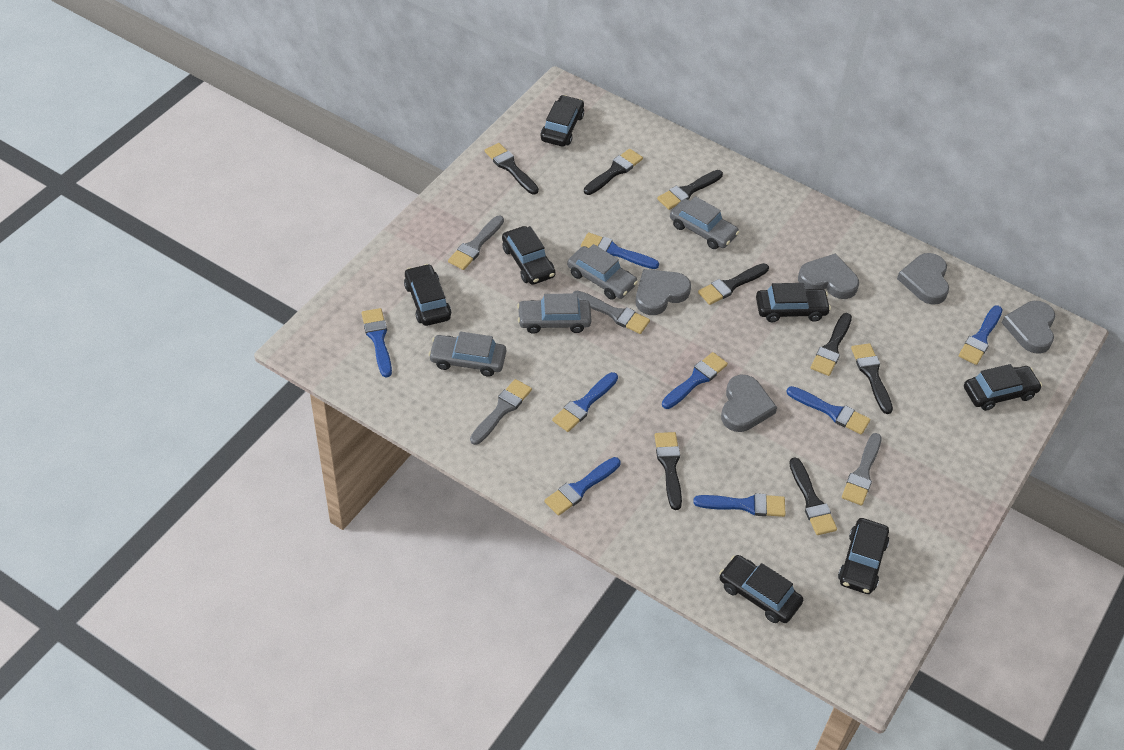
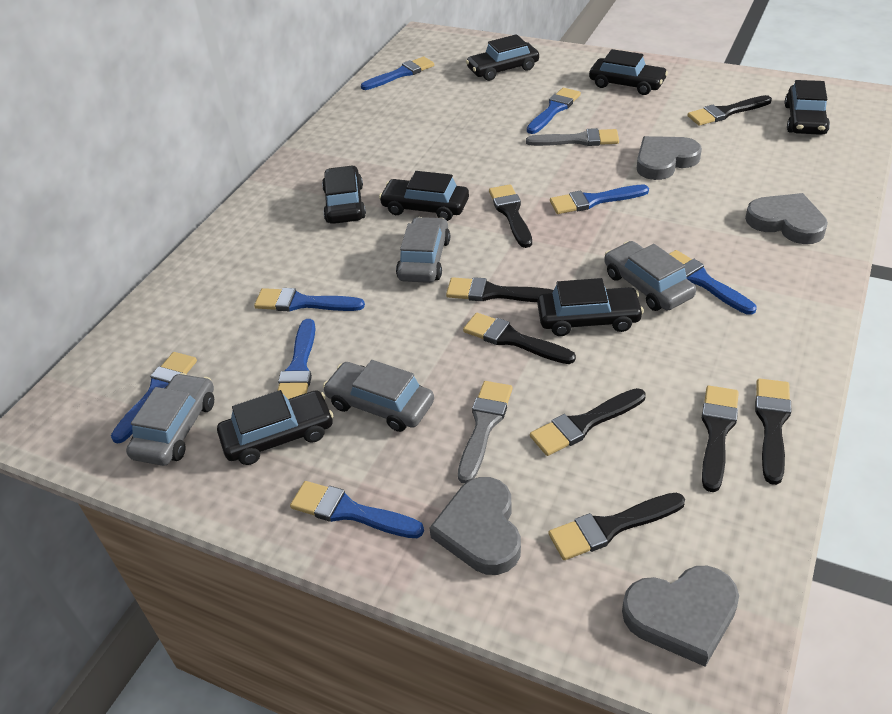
grey brush: [448,216,504,270] [470,379,532,445] [572,291,650,334] [842,433,882,506] = 4 -> [458,381,513,483] [526,128,619,146] = 2
grey heart: [635,269,691,315] [721,375,777,432] [798,253,859,299] [897,253,949,305] [1002,301,1055,354] = 5 -> [429,477,521,575] [622,566,739,667] [637,136,702,180] [745,193,828,244] = 4

